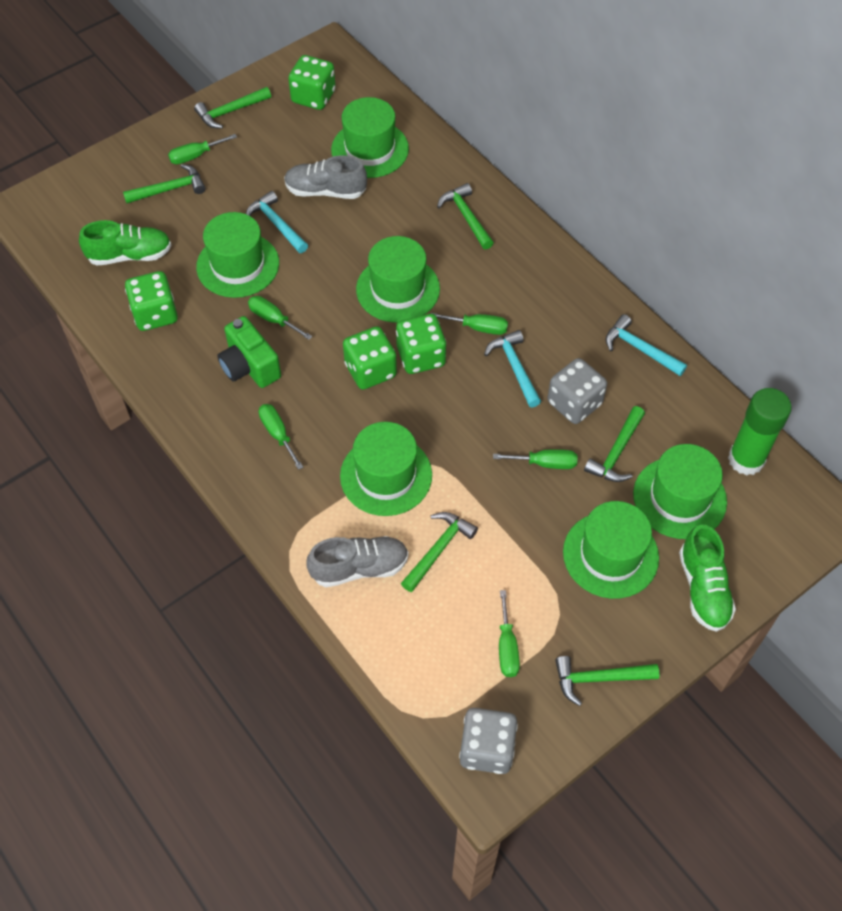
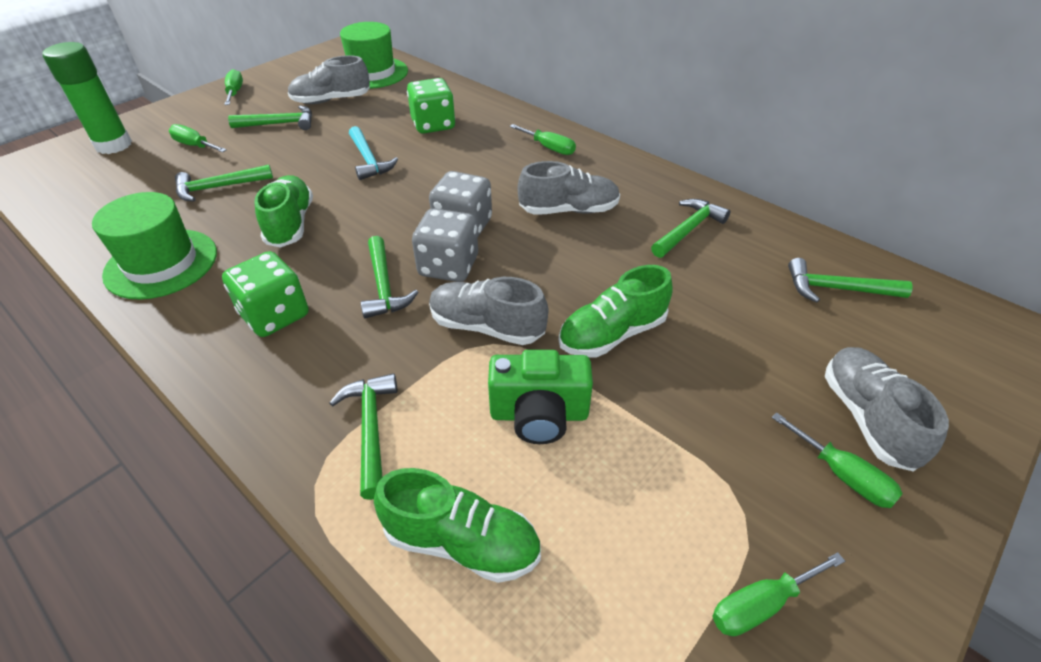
green dice: [125,271,178,331] [288,55,336,110] [343,326,397,390] [396,314,446,374] = 4 -> [222,251,309,337] [407,78,455,134] = 2
green hat: [196,212,279,298] [331,97,409,178] [340,422,432,516] [356,236,440,323] [563,501,659,599] [633,444,727,539] = 6 -> [92,192,217,300] [340,22,408,89] = 2
green screwdriver: [168,134,237,164] [248,296,312,340] [259,404,303,470] [431,313,508,335] [493,449,578,469] [499,590,520,677] = 6 -> [169,124,227,152] [224,69,243,105] [510,124,576,155] [712,552,845,636] [771,412,903,508] = 5
green shoe: [79,220,172,266] [679,525,736,632] = 2 -> [254,175,313,248] [374,468,541,583] [559,265,673,358] = 3
grey shoe: [284,156,367,199] [306,536,409,587] = 2 -> [288,55,370,104] [429,277,548,345] [518,161,620,215] [825,347,949,472] = 4
turquoise hammer: [246,191,308,253] [484,330,541,408] [606,314,687,376] = 3 -> [349,126,398,180] = 1

